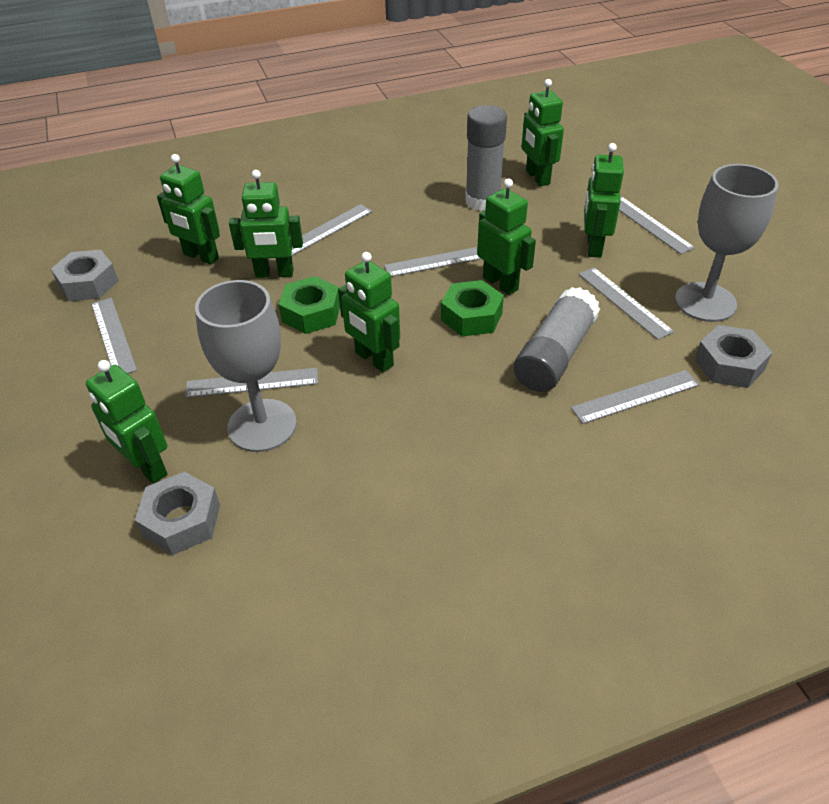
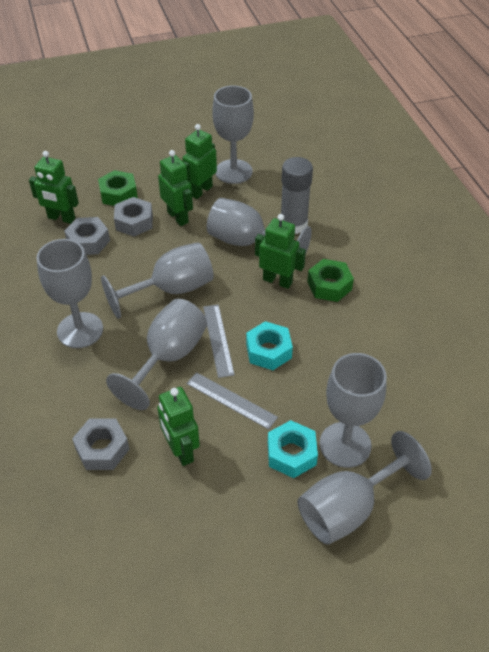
green robot: [86,360,167,484] [157,154,220,265] [229,170,303,278] [338,252,400,372] [477,179,536,295] [521,79,564,186] [584,143,624,258] = 7 -> [29,151,79,224] [157,387,200,466] [158,150,193,226] [182,124,217,199] [255,214,306,289] = 5
grey glue stick: [465,105,507,211] [514,287,600,392] = 2 -> [281,157,313,234] = 1
grey goblet: [195,280,297,452] [675,164,778,322] = 2 -> [36,239,103,348] [101,242,214,319] [106,299,207,410] [207,198,312,255] [212,86,254,184] [298,431,432,545] [320,353,387,468] = 7
grey ruler: [91,298,137,374] [185,368,318,398] [291,204,373,256] [384,247,481,277] [571,370,699,424] [579,267,674,340] [619,196,695,254] = 7 -> [186,372,278,430] [203,304,235,378] = 2
turquoise nut: none = 0 -> [246,321,293,370] [268,420,318,478] = 2

